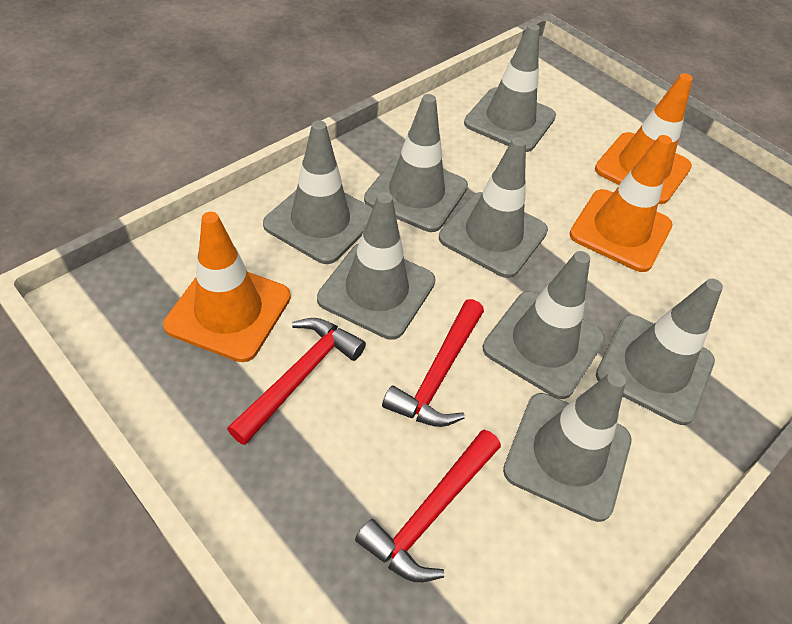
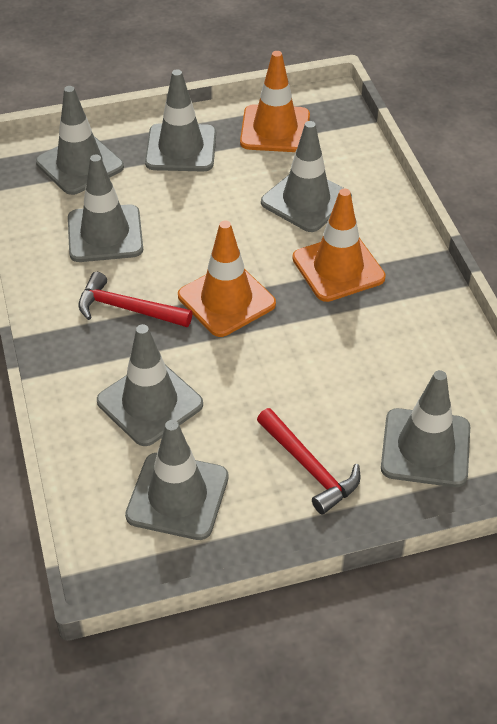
grey traffic cone: [263,120,373,264] [317,192,435,340] [364,94,468,232] [439,137,548,278] [464,24,556,152] [482,251,605,399] [503,371,631,522] [596,279,723,425] = 8 -> [36,86,124,195] [68,155,143,262] [97,324,203,446] [125,420,229,540] [145,69,216,171] [261,121,352,232] [381,370,470,487] = 7
red hammer: [227,318,366,445] [355,430,501,582] [382,299,484,427] = 3 -> [79,272,192,327] [257,408,360,514] = 2

